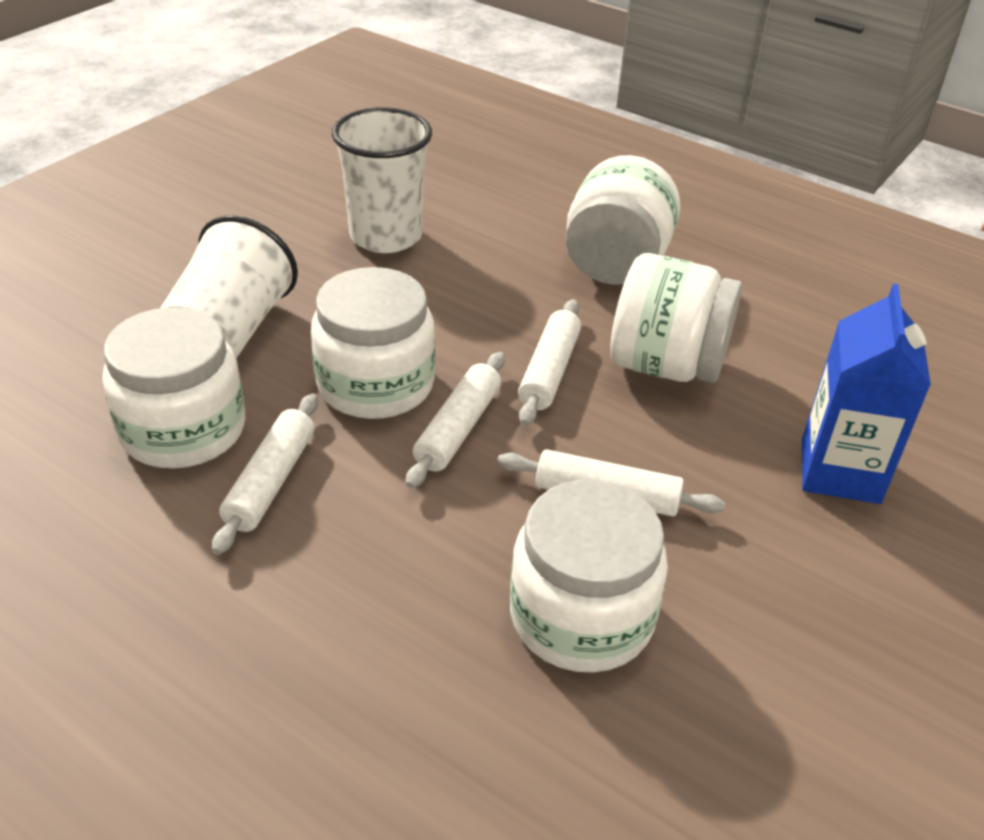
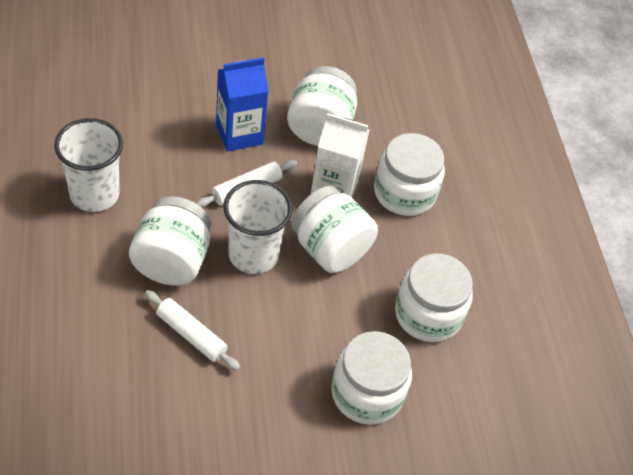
white carton: none = 0 -> [311,113,369,197] = 1
white jar: [102,307,245,468] [311,267,435,419] [510,480,668,673] [566,155,680,285] [610,253,742,383] = 5 -> [129,196,211,286] [287,66,357,146] [291,186,378,273] [331,331,412,425] [374,133,445,216] [395,253,473,342] = 6
white rolling pin: [212,394,318,555] [406,352,505,489] [497,449,725,517] [518,299,581,426] = 4 -> [145,290,240,371] [196,160,297,207] = 2

